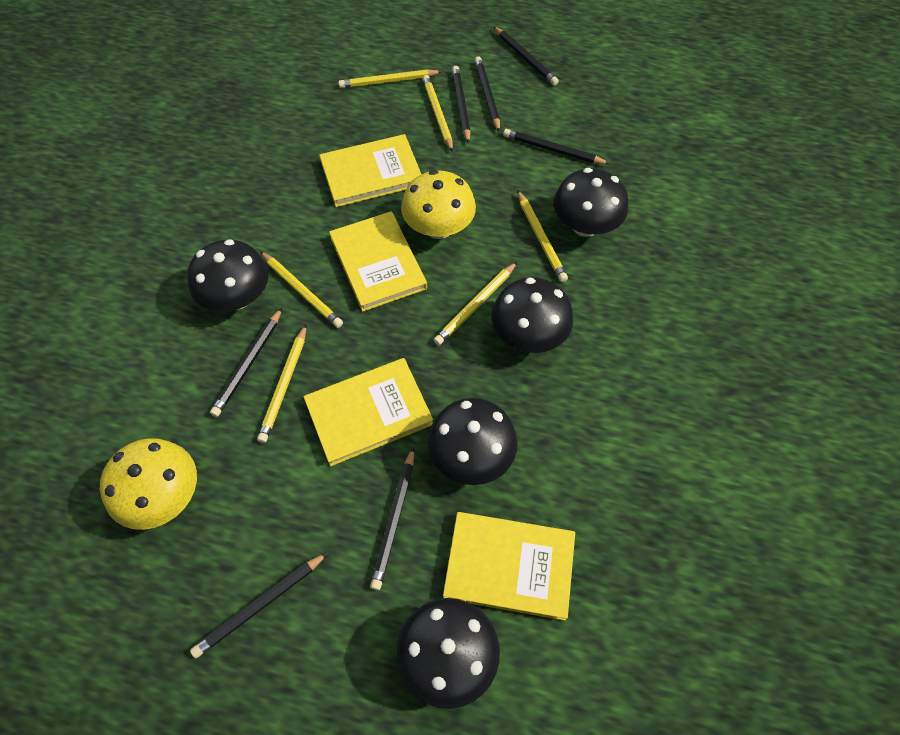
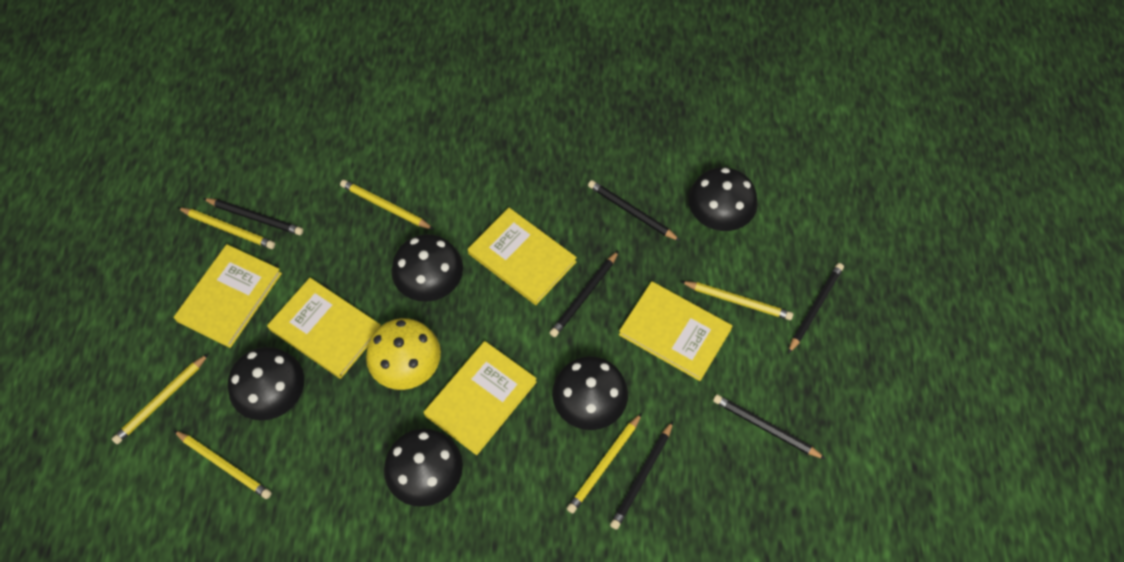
black pencil: [190,553,328,658] [210,308,282,417] [370,447,414,590] [452,66,471,144] [474,56,500,132] [494,26,559,86] [503,129,610,164] = 7 -> [203,198,303,235] [549,251,619,337] [588,180,680,241] [610,421,673,530] [713,394,826,459] [788,263,844,354] = 6
yellow book: [304,358,433,466] [319,134,421,207] [329,211,427,312] [443,512,575,621] = 4 -> [173,244,282,348] [267,278,381,379] [424,341,537,455] [468,208,577,305] [619,281,732,381] = 5
yellow mushroom: [100,438,197,530] [401,170,476,239] = 2 -> [366,318,441,390] = 1

